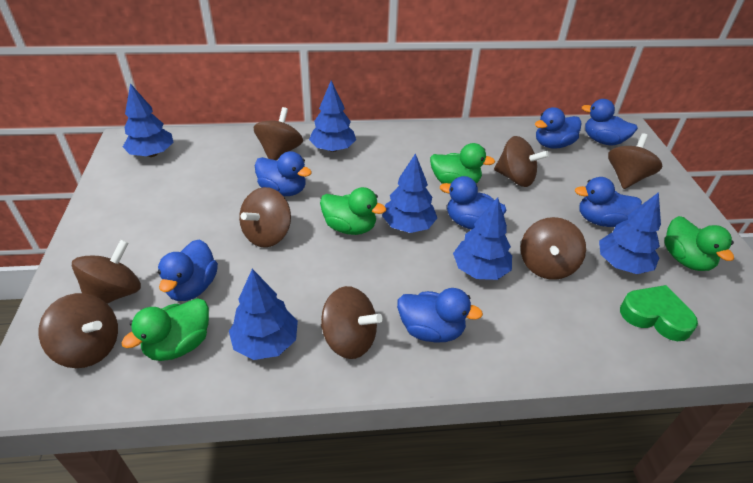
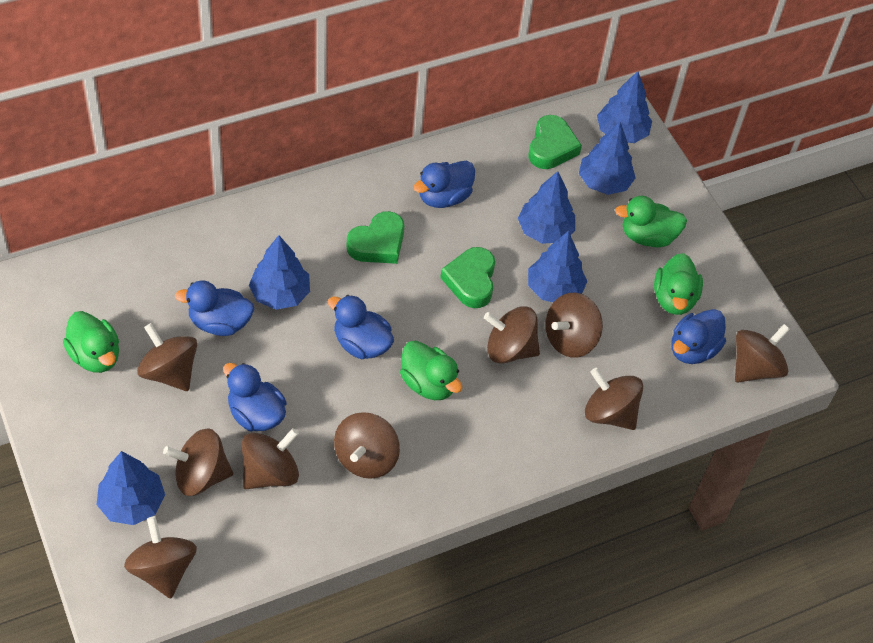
blue duck: [158,239,218,301] [255,151,312,196] [397,288,483,343] [440,176,507,230] [535,107,581,149] [575,177,642,227] [582,99,638,146] = 7 -> [175,280,254,336] [223,363,287,431] [328,295,394,359] [413,161,475,208] [671,309,726,364] = 5
brown spinning top: [39,293,118,368] [72,239,141,304] [239,187,291,248] [254,107,303,160] [321,286,383,359] [494,136,549,187] [521,217,586,280] [608,133,662,189] = 8 -> [124,516,197,598] [137,323,197,391] [163,428,233,496] [242,428,299,489] [334,412,400,479] [484,306,540,364] [545,293,603,358] [585,368,643,430] [735,324,790,382] = 9
green heart: [620,285,698,341] = 1 -> [346,211,404,264] [440,247,495,308] [529,115,582,169] = 3

